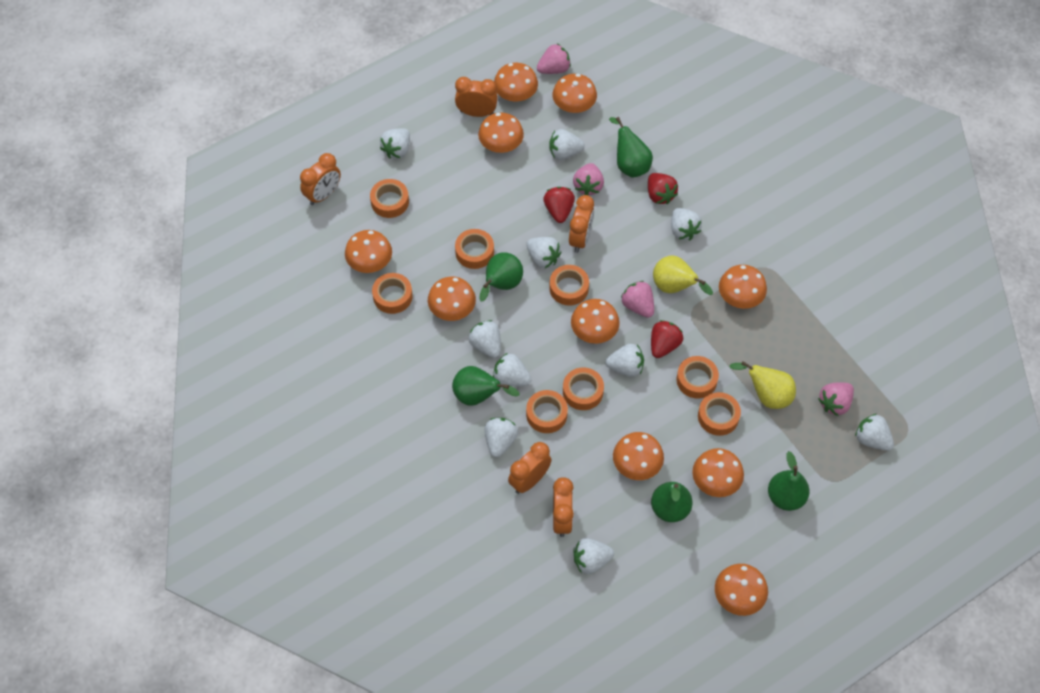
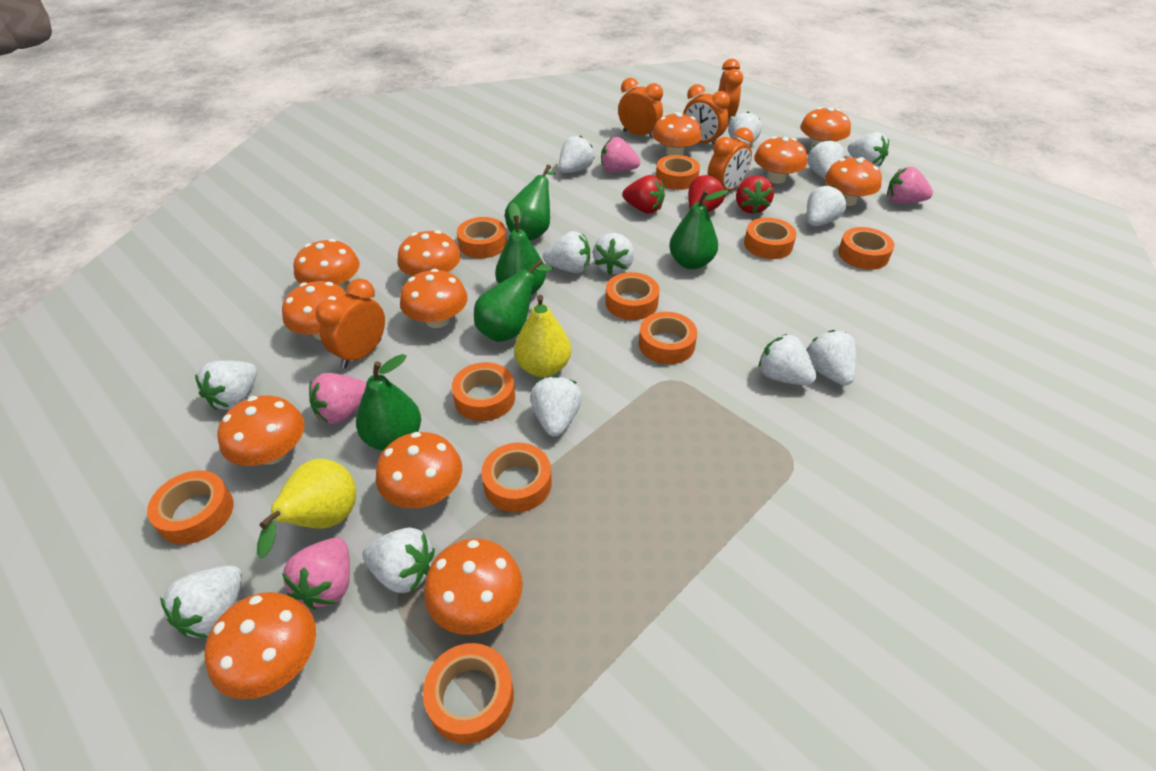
orange mushroom: [345,230,392,273] [428,277,476,321] [478,113,524,153] [494,63,538,102] [553,74,597,113] [571,299,620,344] [613,432,664,480] [692,448,744,497] [715,564,768,616] [719,265,767,309] = 10 -> [205,592,316,699] [217,395,305,466] [282,281,347,340] [293,239,360,290] [376,432,462,508] [397,230,461,276] [400,269,468,328] [424,539,523,635] [652,112,702,156] [754,136,807,184] [800,107,851,148] [825,157,882,206] = 12
orange tape: [370,179,409,218] [372,273,413,314] [455,229,494,269] [526,390,568,433] [549,265,589,306] [563,368,604,410] [677,356,719,399] [698,392,741,436] = 8 -> [147,470,234,544] [423,643,514,744] [452,362,515,421] [457,217,507,258] [481,443,552,513] [605,272,660,320] [639,312,697,364] [656,155,700,190] [744,218,797,259] [838,227,894,270] = 10
white strawberry: [380,128,410,159] [468,320,501,358] [485,418,518,457] [493,353,531,386] [526,237,561,268] [550,129,585,160] [574,538,614,574] [605,344,644,377] [671,208,702,240] [855,414,894,451] = 10 -> [160,566,242,638] [195,360,257,410] [363,528,435,593] [530,376,582,437] [543,231,590,273] [559,136,594,173] [593,233,634,275] [728,111,762,146] [759,334,816,385] [806,330,856,385] [807,185,846,226] [808,139,844,178] [848,132,889,167] = 13

